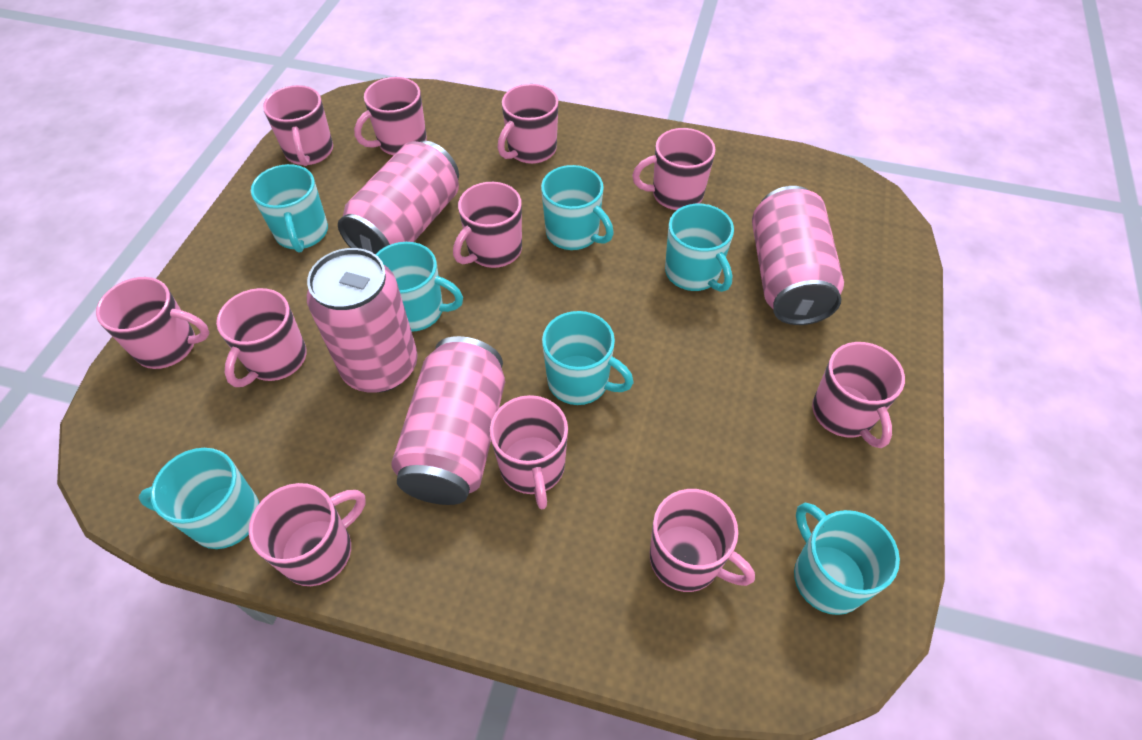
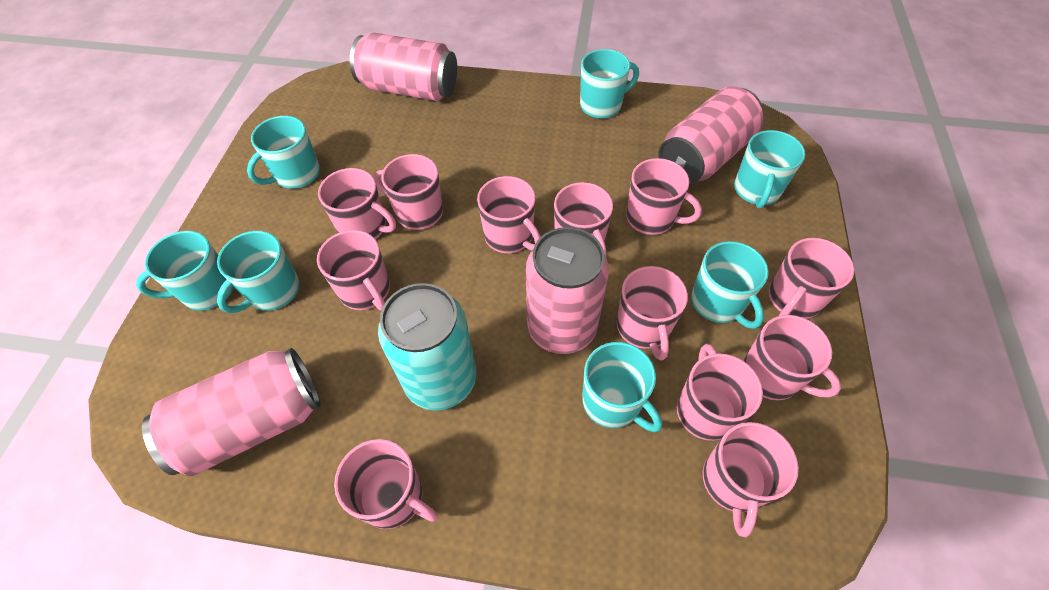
pink mug: [96,277,209,369] [216,288,307,387] [248,483,366,586] [263,85,333,166] [354,77,427,155] [453,182,522,268] [490,395,568,509] [498,84,558,164] [632,128,716,210] [650,489,755,592] [812,342,905,448] = 11 -> [317,230,390,311] [318,168,396,239] [334,439,438,529] [374,154,443,230] [477,176,541,253] [554,182,613,258] [617,266,688,361] [626,158,702,235] [677,344,763,441] [703,422,799,537] [743,315,841,400] [769,238,855,319] = 12
turquoise can: none = 0 -> [378,283,476,411] = 1

